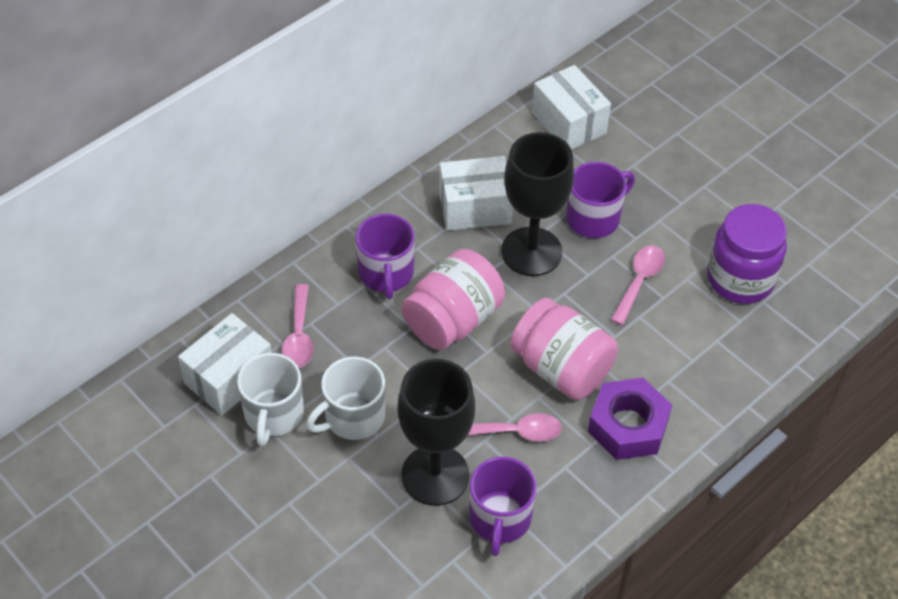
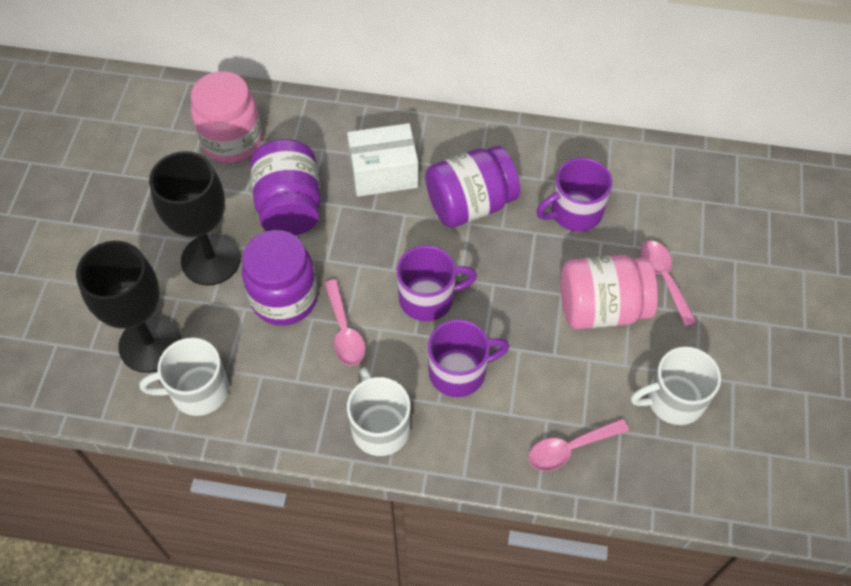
purple jar: [707,204,787,304] = 1 -> [242,230,318,326] [250,139,321,235] [425,146,520,228] = 3
purple nut: [588,378,672,460] = 1 -> none = 0
white box: [178,313,272,415] [439,156,513,231] [532,65,611,150] = 3 -> [347,123,419,197] = 1
white mug: [237,353,304,446] [306,357,385,440] = 2 -> [140,338,229,416] [347,368,410,456] [631,347,721,425] = 3

